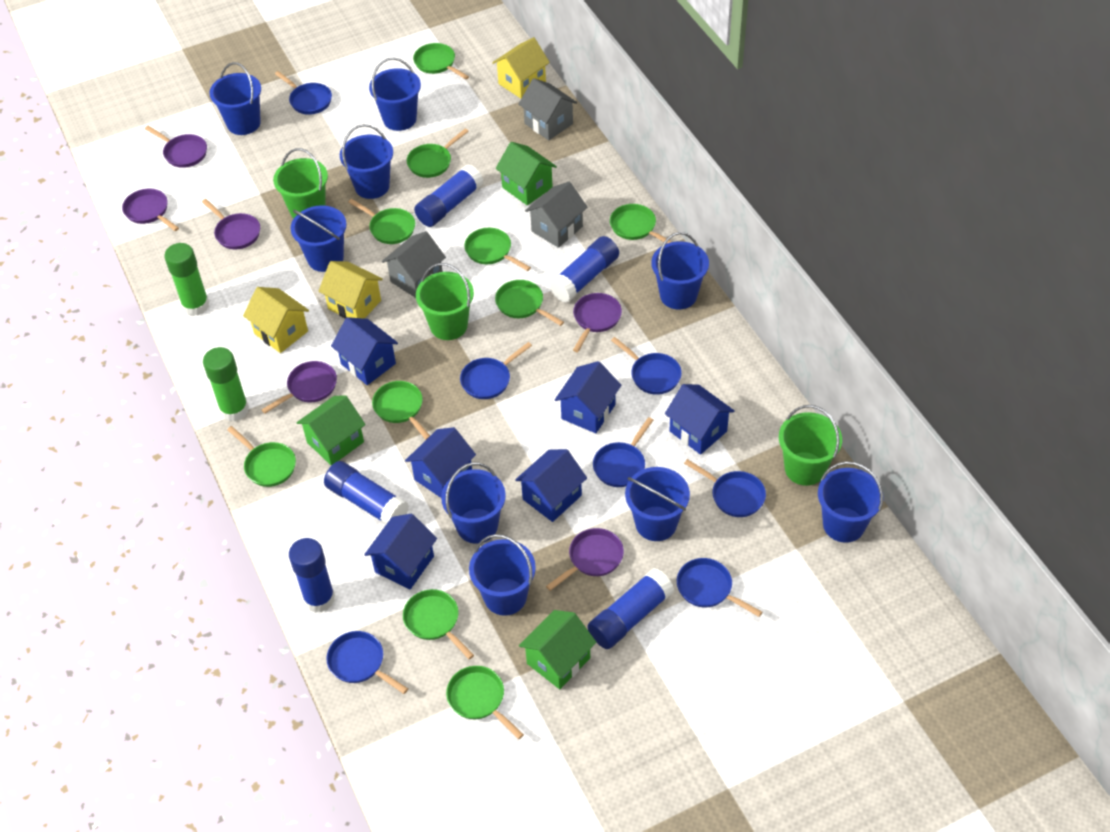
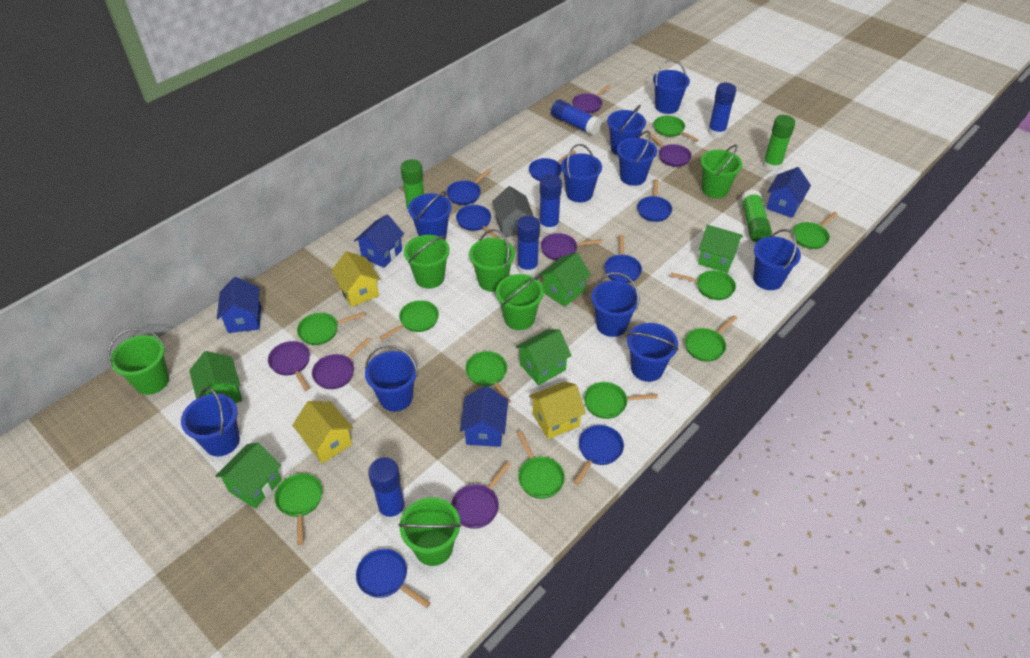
blue bucket: [209,62,261,135] [290,206,346,272] [340,124,393,199] [369,58,421,131] [441,462,506,544] [469,534,536,616] [625,467,690,541] [651,232,709,309] [818,461,883,543] = 9 -> [181,387,240,456] [365,345,418,412] [408,191,452,239] [561,144,602,202] [591,272,640,337] [607,105,646,156] [617,131,657,186] [627,323,679,382] [653,59,690,114] [753,229,801,290] = 10
blue house: [331,317,398,385] [364,514,437,589] [405,427,476,498] [515,449,587,522] [555,361,621,433] [665,384,735,455] = 6 -> [217,277,261,333] [354,214,404,268] [460,386,508,447] [766,167,811,218] = 4
green bucket: [273,148,328,219] [416,263,474,340] [779,405,842,486] = 3 -> [108,328,169,395] [398,497,461,566] [404,235,450,289] [469,229,515,292] [496,274,544,330] [701,145,742,198] = 6
green glue stick: [164,243,209,316] [203,347,249,421] = 2 -> [400,159,424,216] [741,189,772,242] [763,115,795,171] = 3
green house: [297,395,366,466] [496,142,557,205] [519,610,596,689] = 3 -> [189,351,242,403] [215,443,282,509] [516,330,572,385] [539,252,591,307] [698,225,743,273] = 5
grey house: [382,231,446,298] [518,78,577,140] [525,182,588,248] = 3 -> [492,186,533,237] = 1

